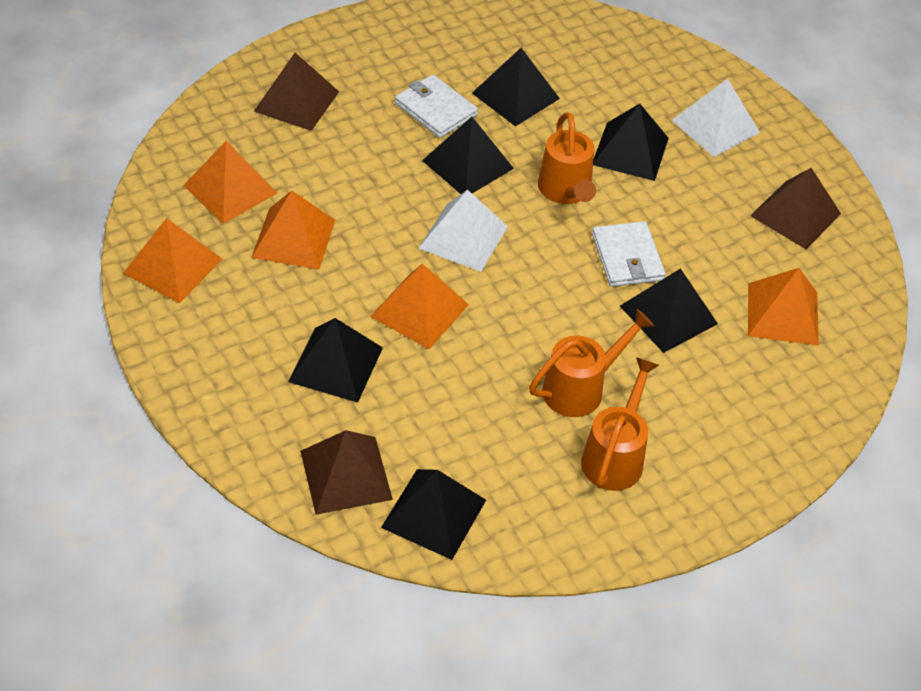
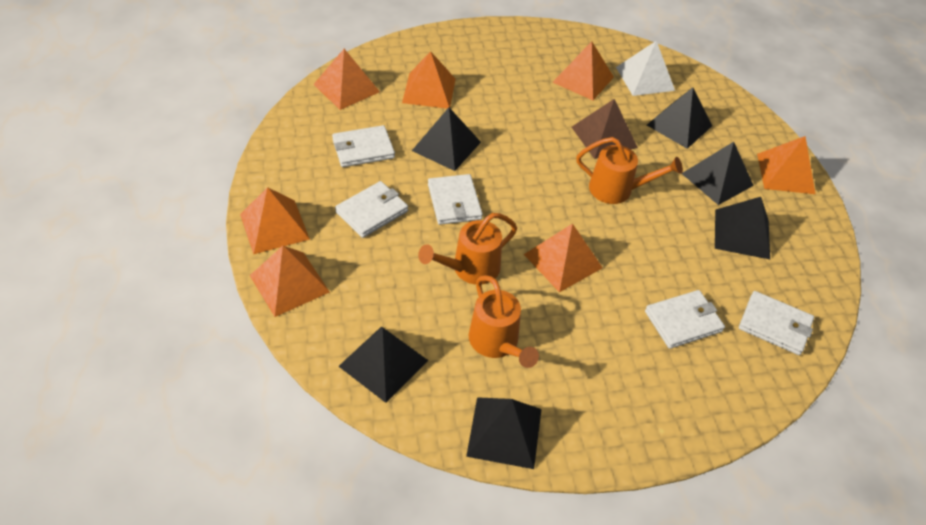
brown pyramid: [254,53,339,131] [300,430,393,515] [750,168,841,249] = 3 -> [572,99,638,159] = 1
orange pyramid: [123,218,222,303] [183,141,277,224] [251,191,335,270] [370,263,469,349] [748,268,819,346] = 5 -> [240,187,310,254] [250,246,330,317] [313,49,380,110] [402,51,456,109] [524,223,603,292] [552,41,614,100] [757,136,815,194] = 7
white pyramid: [418,190,508,272] [671,79,760,157] = 2 -> [616,41,675,96] = 1
white wallet: [395,74,478,138] [592,221,666,287] = 2 -> [332,125,395,167] [335,181,408,238] [428,174,483,225] [645,290,725,349] [739,291,814,355] = 5

